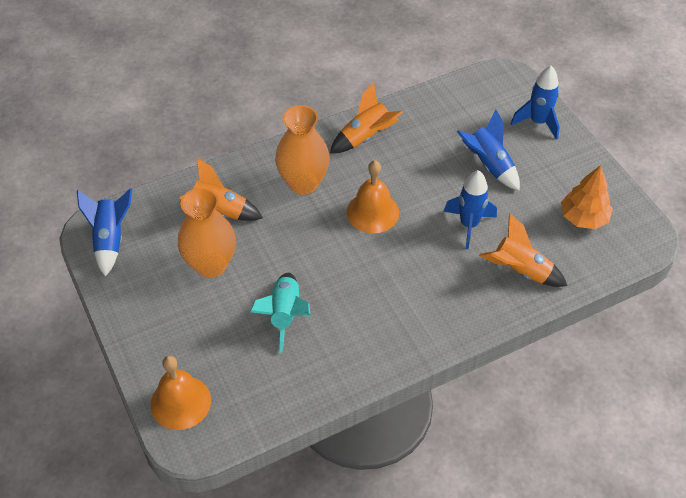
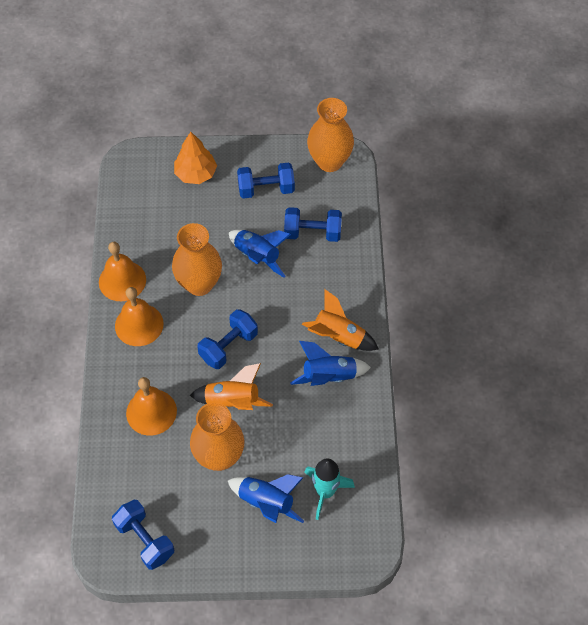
blue dumbbell: none = 0 -> [112,500,174,570] [197,309,258,369] [237,163,295,199] [284,207,342,242] = 4
blue rocket: [77,188,132,277] [444,170,497,249] [457,109,520,191] [511,66,560,140] = 4 -> [228,474,304,523] [229,230,291,278] [290,341,371,386] = 3
orange bell: [151,355,211,430] [347,160,399,233] = 2 -> [99,242,146,301] [115,287,164,346] [126,377,177,436] = 3
orange rocket: [179,158,263,221] [330,82,403,153] [479,214,567,287] = 3 -> [190,363,273,410] [302,289,379,351] = 2
orange vase: [178,188,236,278] [275,105,330,195] = 2 -> [172,223,222,296] [190,402,245,471] [307,98,354,172] = 3

